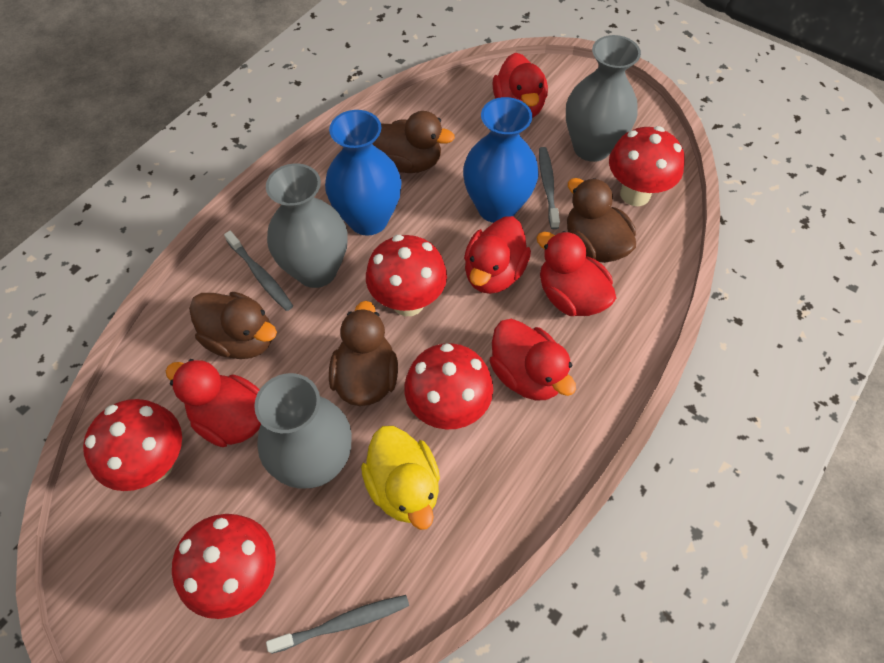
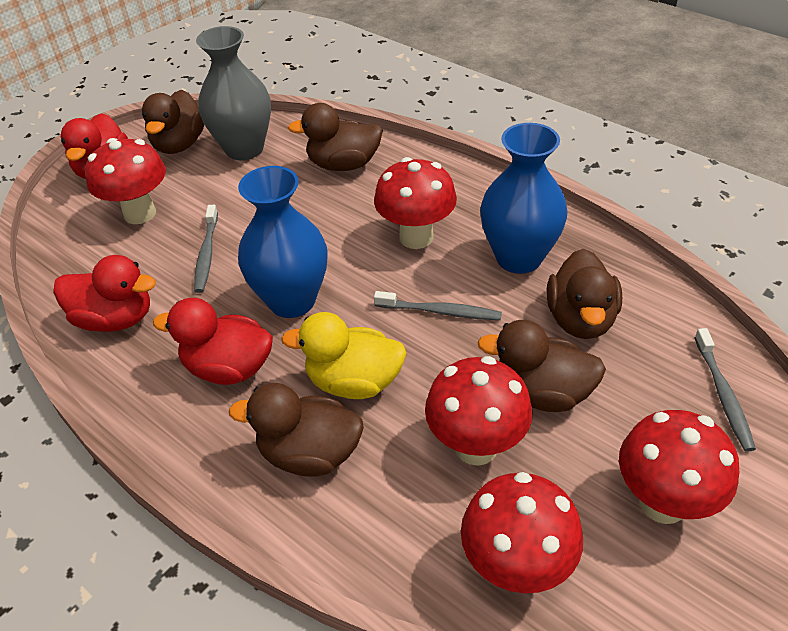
brown duck: [189,292,277,359] [329,301,398,406] [372,111,455,173] [567,178,636,263] = 4 -> [142,90,204,154] [229,383,364,477] [288,103,383,171] [477,320,606,412] [547,249,622,339] = 5
grey vase: [254,373,352,489] [266,163,348,288] [566,35,641,162] = 3 -> [196,26,271,160] = 1
red duck: [166,359,261,447] [464,216,531,294] [490,319,576,400] [492,52,548,118] [537,231,616,316] = 5 -> [53,255,156,332] [60,113,128,179] [153,298,273,385] = 3

